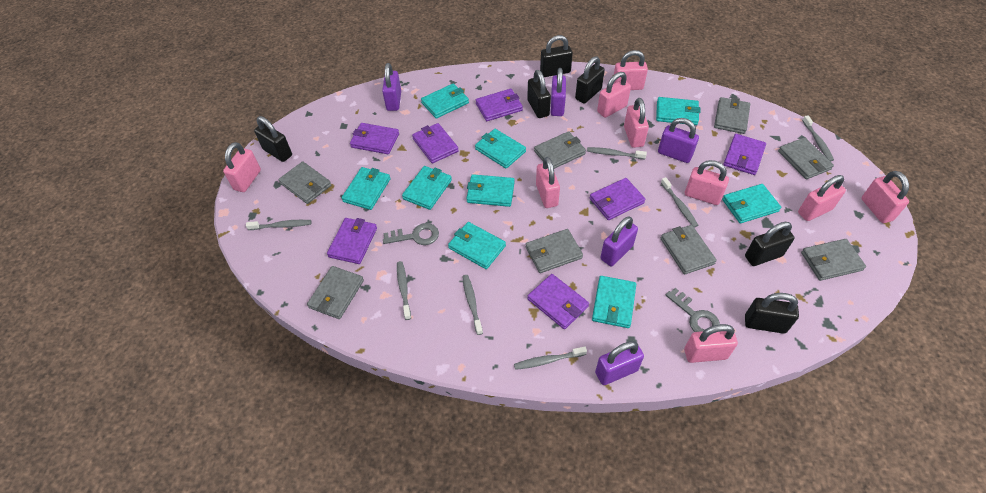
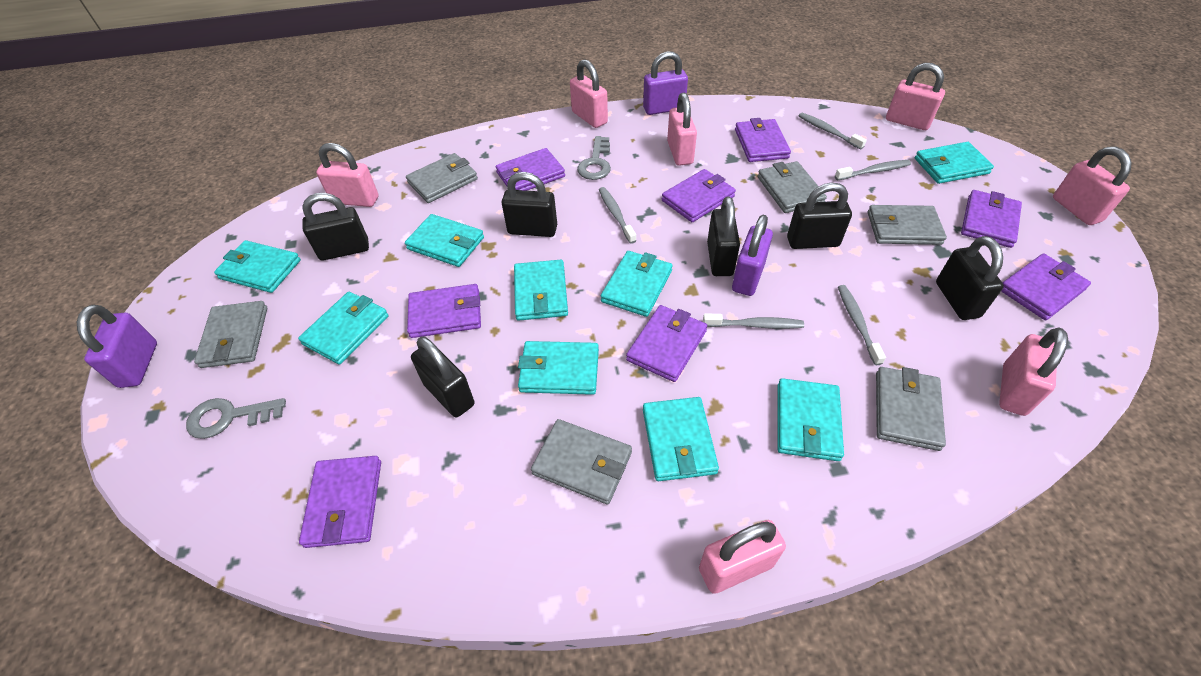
grey toothbrush: [246,220,311,230] [397,261,411,320] [462,275,483,335] [514,347,587,370] [587,147,647,159] [661,177,698,227] [802,115,834,161] = 7 -> [599,187,636,244] [703,314,804,329] [799,113,867,150] [835,160,911,181] [838,285,886,365] = 5
grey wallet: [278,161,332,204] [307,266,364,319] [526,229,583,273] [534,131,586,169] [661,225,717,275] [714,97,750,134] [778,137,834,179] [801,239,866,281] = 8 -> [194,301,267,368] [406,153,478,203] [531,419,632,505] [758,161,827,213] [868,205,947,245] [876,367,946,451] = 6
pink padlock: [223,142,261,192] [536,157,560,208] [597,72,631,118] [614,50,648,90] [624,98,649,148] [684,324,738,363] [685,160,729,205] [798,175,846,221] [861,171,909,223] = 9 -> [316,143,379,207] [570,59,608,128] [667,92,697,166] [699,520,786,594] [886,63,945,130] [999,328,1068,416] [1053,147,1132,225] = 7
purple padlock: [382,63,401,111] [551,68,566,116] [595,341,644,385] [600,216,638,266] [658,118,699,163] = 5 -> [77,305,157,388] [643,51,688,115] [732,215,773,296] = 3
purple wallet: [327,218,377,264] [350,123,399,154] [412,123,459,163] [476,89,523,121] [527,274,589,329] [590,178,646,220] [723,134,766,175] = 7 -> [299,456,381,548] [407,284,481,338] [496,148,565,191] [626,305,707,382] [662,169,736,222] [735,118,791,162] [961,190,1022,248] [1001,253,1091,320] = 8

